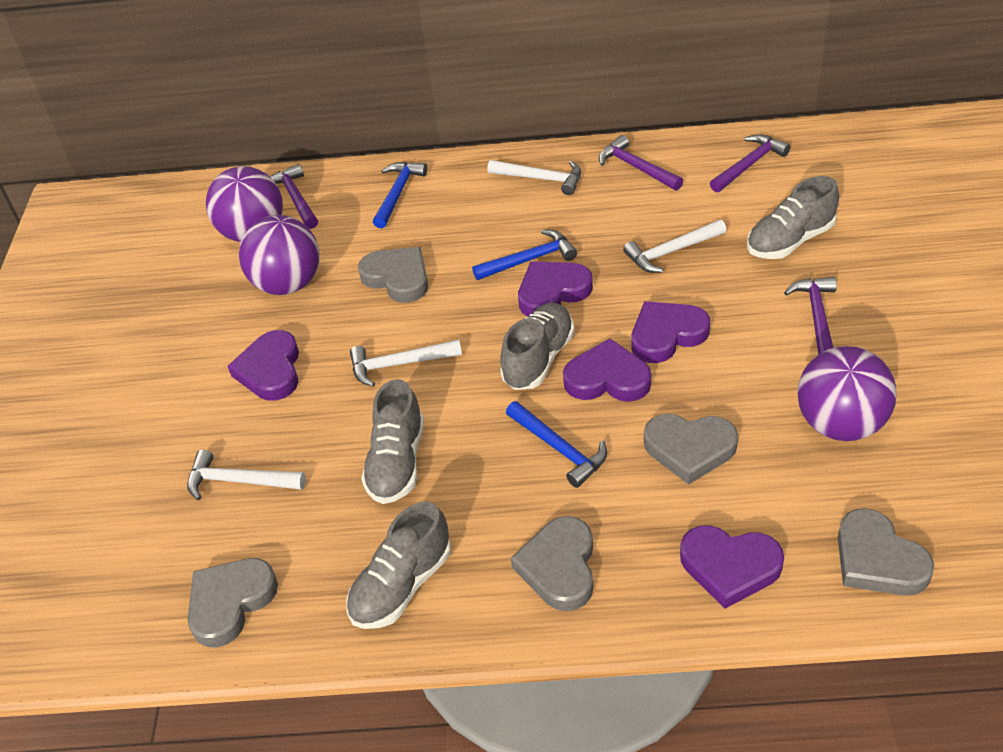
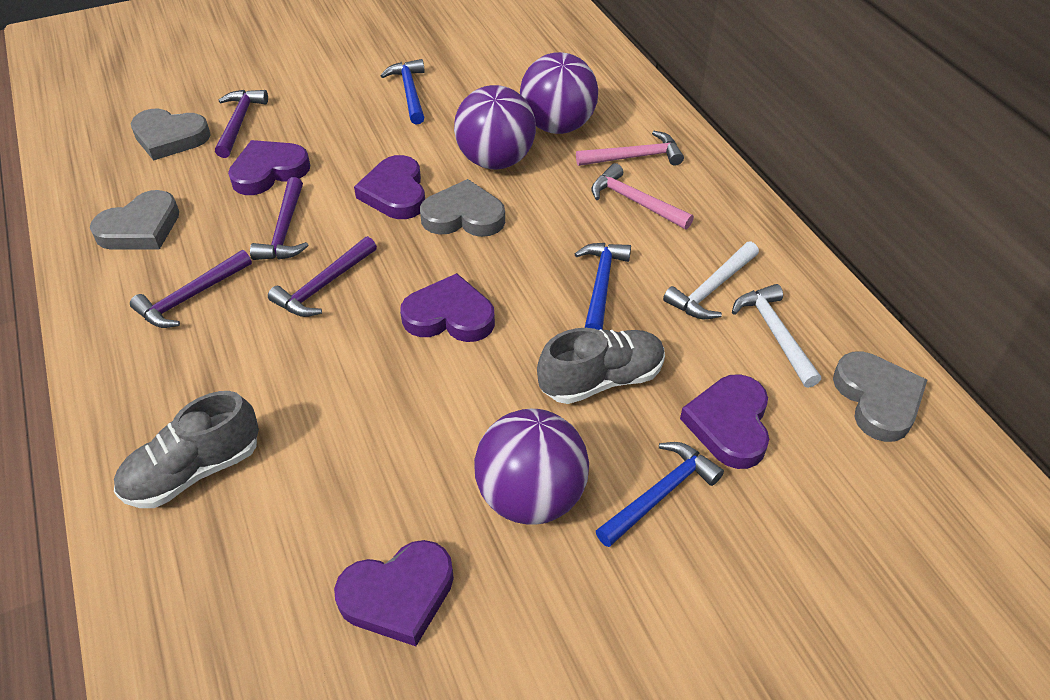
grey heart: [187,558,278,647] [358,247,428,303] [511,516,594,611] [644,414,738,485] [838,508,934,596] = 5 -> [90,190,179,250] [131,109,211,161] [420,179,505,237] [833,351,927,442] = 4
grey shoe: [346,502,451,629] [361,379,424,504] [500,303,575,390] [747,176,839,259] = 4 -> [114,391,259,508] [537,328,665,404] = 2
pink hammer: none = 0 -> [576,131,684,166] [591,163,694,229] = 2
white hammer: [187,450,306,500] [350,340,462,387] [487,160,581,195] [623,220,726,273] = 4 -> [663,242,759,319] [732,284,821,388] = 2

